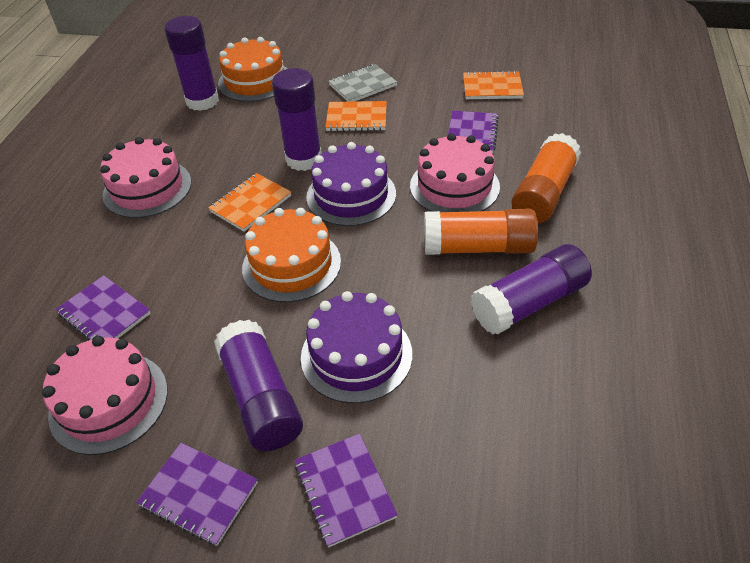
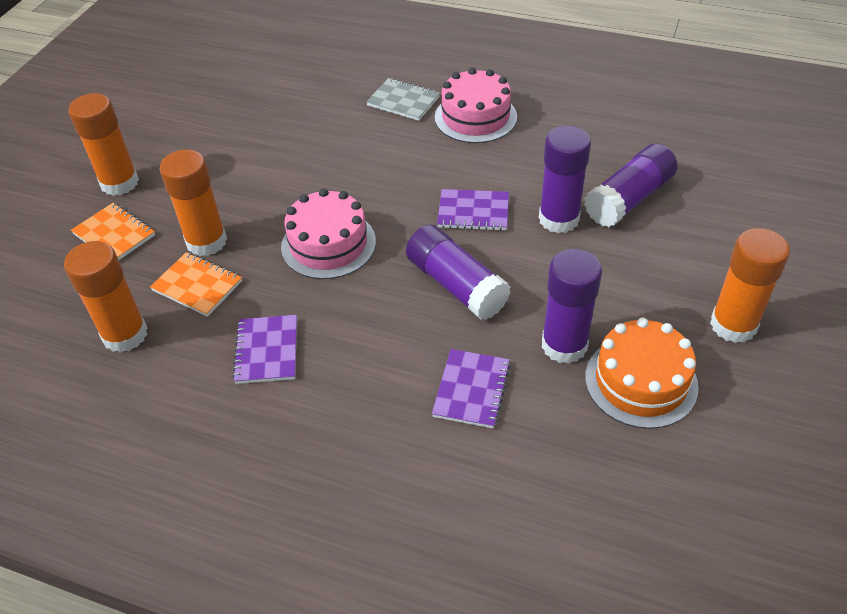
orange cake: [218,37,287,102] [242,208,341,303] = 2 -> [585,318,699,429] = 1
orange glue stick: [424,209,538,255] [511,133,581,224] = 2 -> [64,241,147,353] [68,93,139,196] [160,149,227,256] [710,228,790,343] = 4
orange notebook: [208,173,291,232] [325,101,387,131] [463,70,524,99] = 3 -> [71,203,155,260] [150,252,242,317] = 2
pink cake: [42,336,168,455] [100,137,191,218] [410,133,500,212] = 3 -> [281,188,376,279] [435,68,517,143] = 2
purple cake: [301,291,412,403] [306,142,396,226] = 2 -> none = 0
purple notebook: [56,275,151,340] [136,443,258,546] [295,434,398,548] [448,110,498,153] = 4 -> [232,315,297,384] [432,349,511,428] [437,189,509,231] = 3

